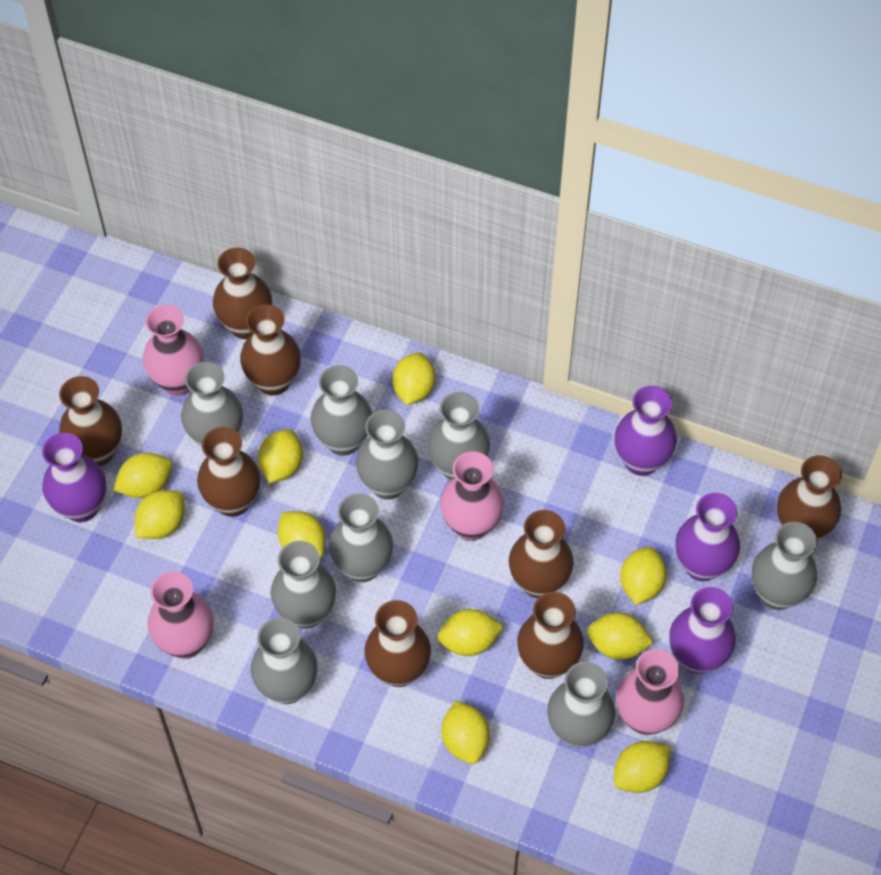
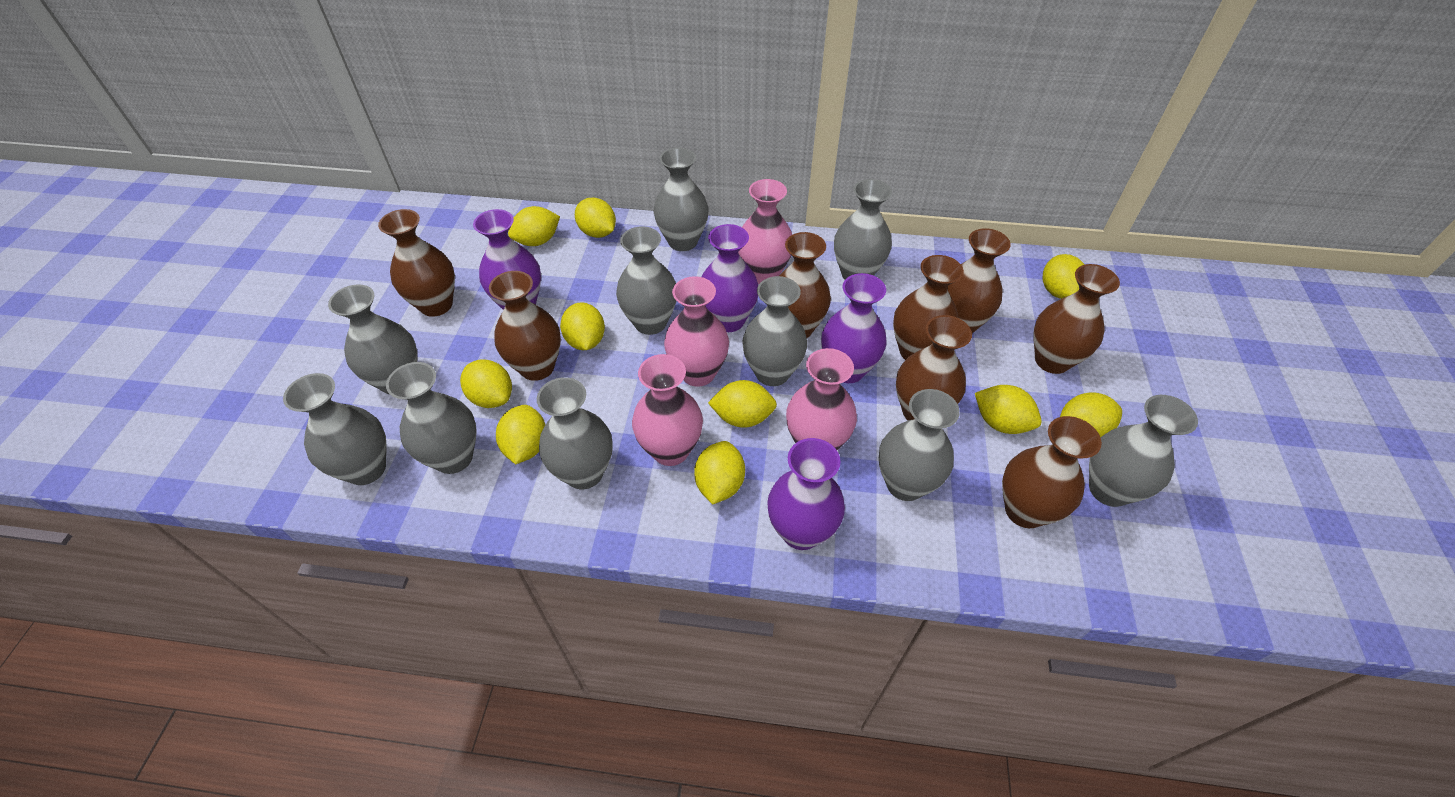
grey vase: [181,362,243,446] [251,618,318,704] [271,541,336,629] [311,365,372,456] [329,493,393,582] [356,410,418,500] [428,392,490,480] [547,662,615,748] [752,522,817,610] = 9 -> [283,373,387,485] [328,285,417,394] [386,362,477,474] [537,377,613,489] [616,226,677,335] [654,147,708,251] [742,276,807,386] [834,179,892,279] [878,389,960,501] [1089,395,1198,507] = 10

